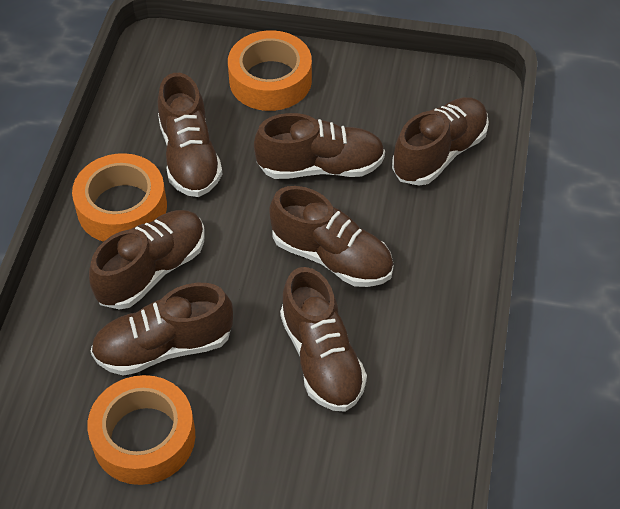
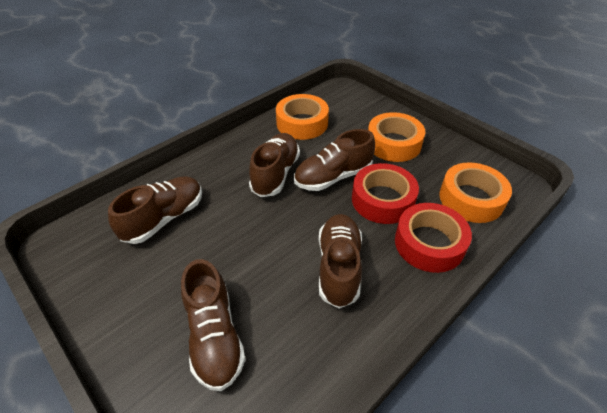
brown shoe: [89,210,205,310] [91,283,233,376] [158,73,222,197] [254,113,385,179] [269,186,394,287] [280,267,367,412] [392,97,489,186] = 7 -> [108,176,202,244] [181,259,245,391] [249,133,300,197] [294,129,375,191] [319,214,362,309] = 5
red tape: none = 0 -> [352,163,419,224] [395,203,472,273] = 2

